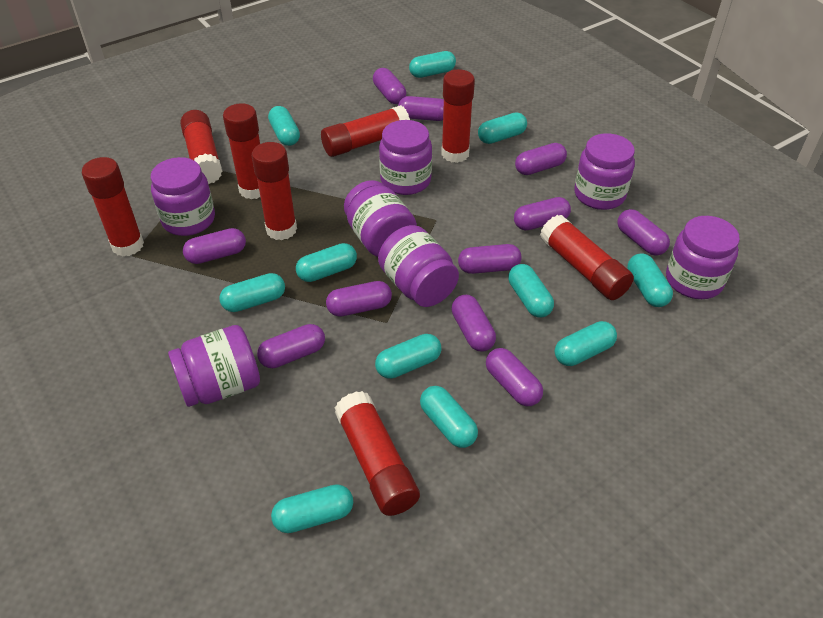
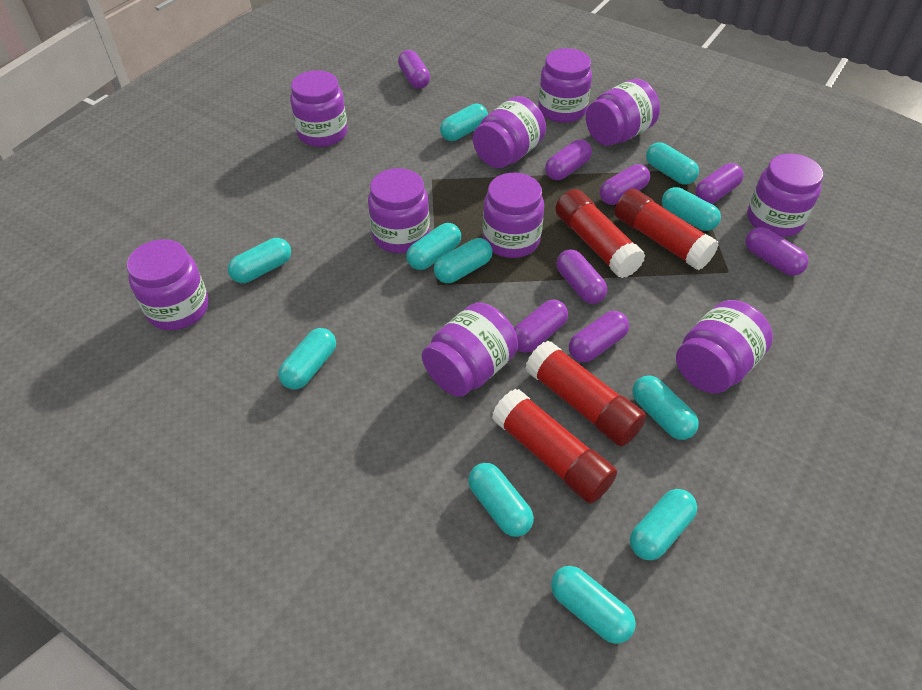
purple capsule: [183,228,246,264] [257,324,325,368] [326,281,392,317] [373,68,406,104] [398,96,444,121] [452,295,496,351] [458,244,521,274] [486,348,543,406] [514,197,571,230] [515,143,567,175] [617,209,670,256] = 11 -> [398,50,430,89] [514,299,568,353] [545,139,592,180] [556,250,607,304] [569,311,629,362] [600,164,650,205] [695,163,744,204] [745,227,809,276] = 8
purple jar: [151,157,215,236] [168,325,260,407] [344,180,417,257] [378,225,459,307] [379,120,432,195] [574,133,635,210] [666,216,740,299] = 7 -> [127,239,209,330] [290,70,348,147] [368,168,430,253] [422,302,518,397] [473,96,546,168] [483,173,544,258] [538,48,592,123] [586,79,660,146] [676,300,773,394] [747,153,823,237] = 10
red glue stick: [82,157,144,257] [180,110,222,184] [223,103,260,199] [252,142,297,240] [321,105,410,157] [335,391,420,516] [441,69,475,163] [540,215,634,300] = 8 -> [492,389,617,503] [525,341,646,446] [555,189,645,278] [614,189,719,270] = 4

